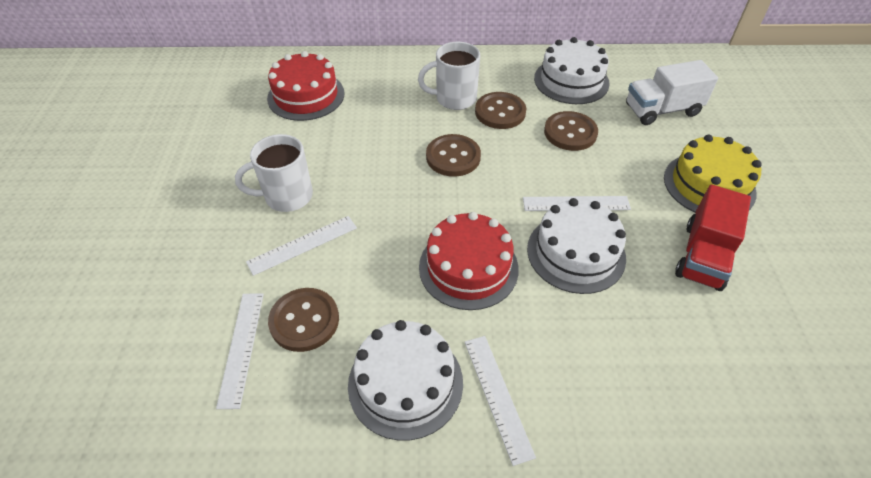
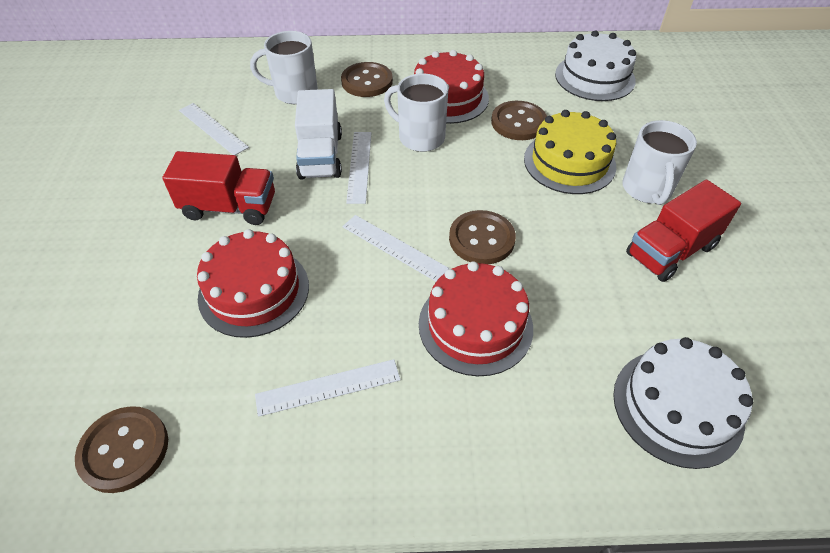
red cake: [267,51,345,121] [419,212,519,310] = 2 -> [197,229,309,338] [414,50,489,124] [419,261,533,376] = 3
red truck: [675,185,751,291] = 1 -> [162,151,275,225] [626,180,741,282] = 2
white cake: [348,320,463,441] [527,198,626,294] [534,37,610,104] = 3 -> [555,31,636,101] [613,337,753,469] = 2
white mug: [235,134,313,212] [418,42,480,110] = 2 -> [250,31,318,104] [384,74,448,152] [622,120,697,205] = 3

